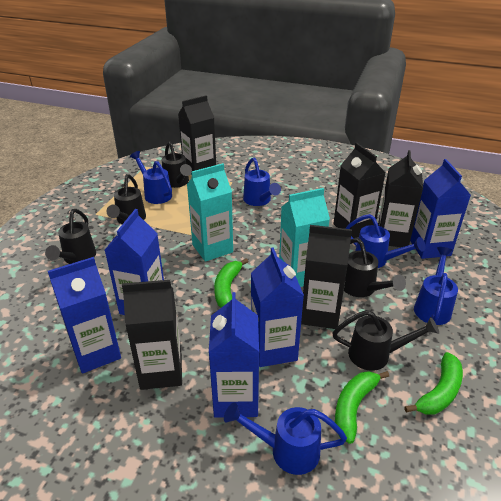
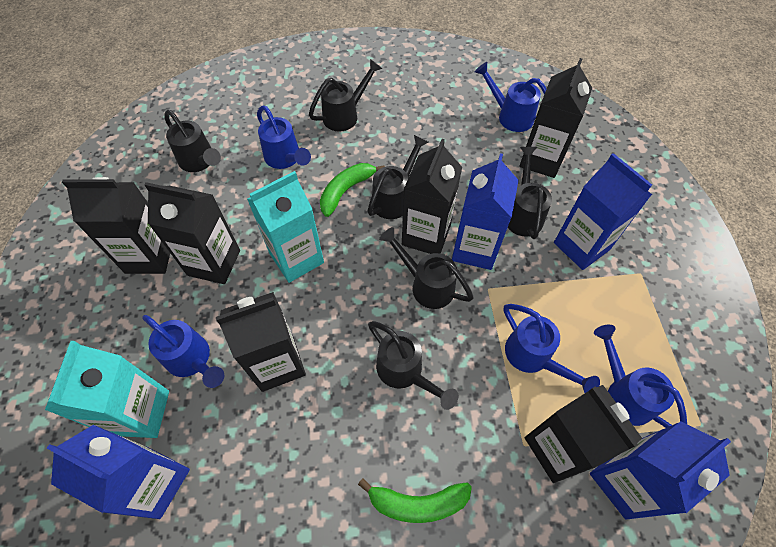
black carton: [122,280,182,390] [178,95,216,175] [301,225,352,329] [333,143,385,238] [378,150,423,247] = 5 -> [62,177,170,274] [144,182,240,284] [216,292,306,392] [402,139,462,254] [519,58,592,178] [525,385,642,483] = 6
black watering can: [45,209,96,264] [107,174,146,224] [162,141,192,188] [332,310,439,371] [344,238,406,297] = 5 -> [164,110,221,172] [309,59,383,132] [367,135,428,219] [368,321,458,410] [379,227,474,309] [508,147,552,239] = 6
blue carton: [48,257,121,374] [105,209,164,315] [209,292,259,418] [251,247,304,367] [410,159,471,259] = 5 -> [47,425,190,519] [452,153,519,270] [554,153,652,270] [590,421,731,519] = 4
green banana: [214,258,249,308] [335,371,389,444] [404,352,463,415] = 3 -> [320,163,385,217] [358,478,472,523] = 2

